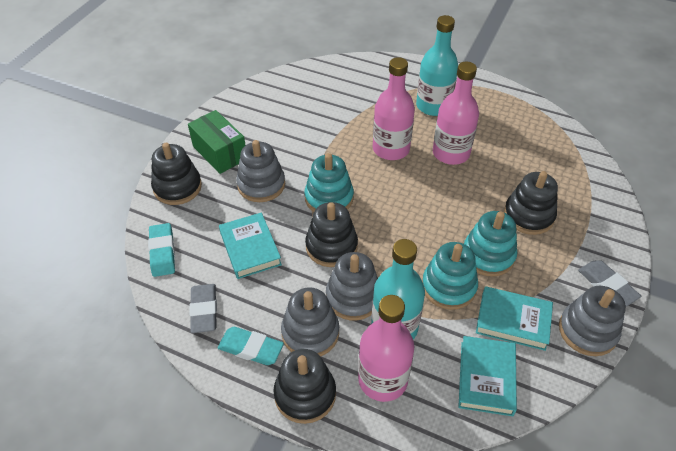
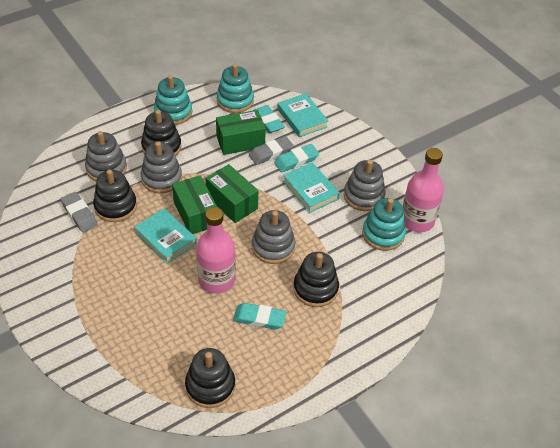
green box: [188,110,246,174] = 1 -> [172,175,218,234] [206,164,258,223] [216,110,266,155] = 3
pink bottle: [358,295,414,402] [373,57,415,160] [433,62,479,165] = 3 -> [196,207,236,294] [403,148,444,232] = 2
turquoise bottle: [371,239,425,339] [416,15,458,116] = 2 -> none = 0
turquoise eraser: [148,223,175,277] [218,327,284,365] = 2 -> [233,303,286,330] [253,105,285,133] [274,144,319,172] = 3

